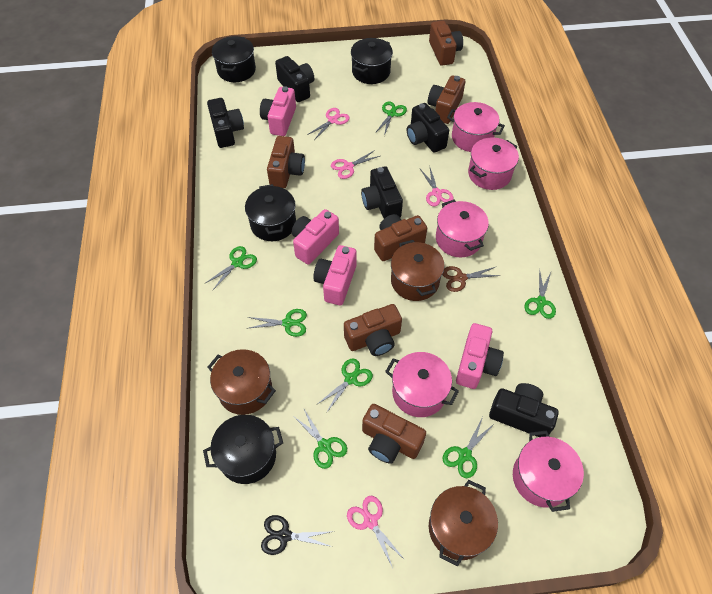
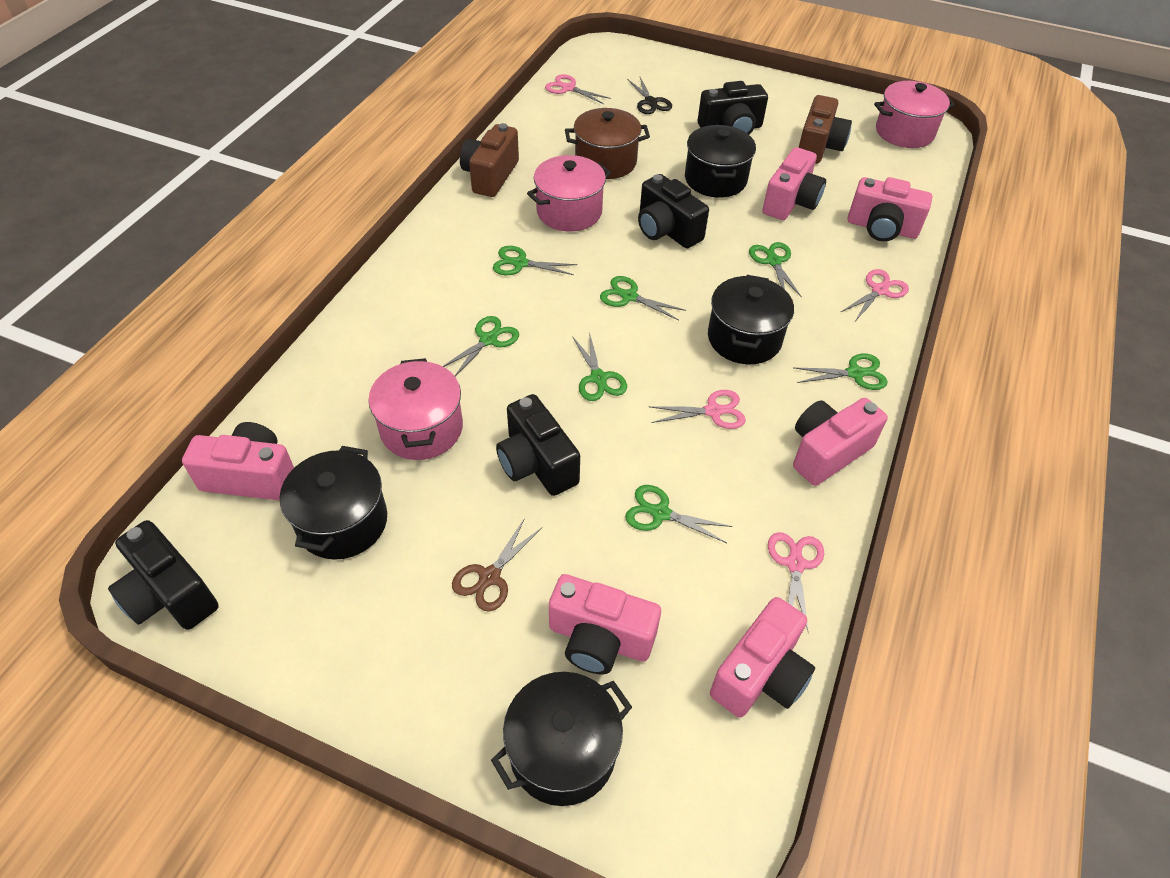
black camera: [207,98,244,148] [275,56,314,102] [361,166,403,218] [407,103,449,153] [489,383,559,437] = 5 -> [108,520,219,630] [496,394,580,496] [638,174,709,248] [698,81,768,134] = 4
brown camera: [267,136,305,188] [344,304,402,356] [362,404,426,464] [374,214,427,261] [428,75,465,124] [429,20,463,66] = 6 -> [460,123,519,197] [799,95,852,164] = 2
brown pot: [208,349,276,415] [391,240,444,301] [429,480,498,566] = 3 -> [565,108,650,179] = 1
pink camera: [260,86,296,136] [292,209,339,264] [313,245,356,305] [456,323,504,389] = 4 -> [182,422,294,501] [549,574,661,674] [710,597,815,718] [762,147,826,220] [793,398,888,486] [847,177,932,242] = 6
pink pot: [385,352,459,417] [436,200,489,257] [447,102,505,152] [468,137,519,190] [513,430,584,512] = 5 -> [368,358,463,460] [527,155,611,232] [874,81,955,148] = 3

